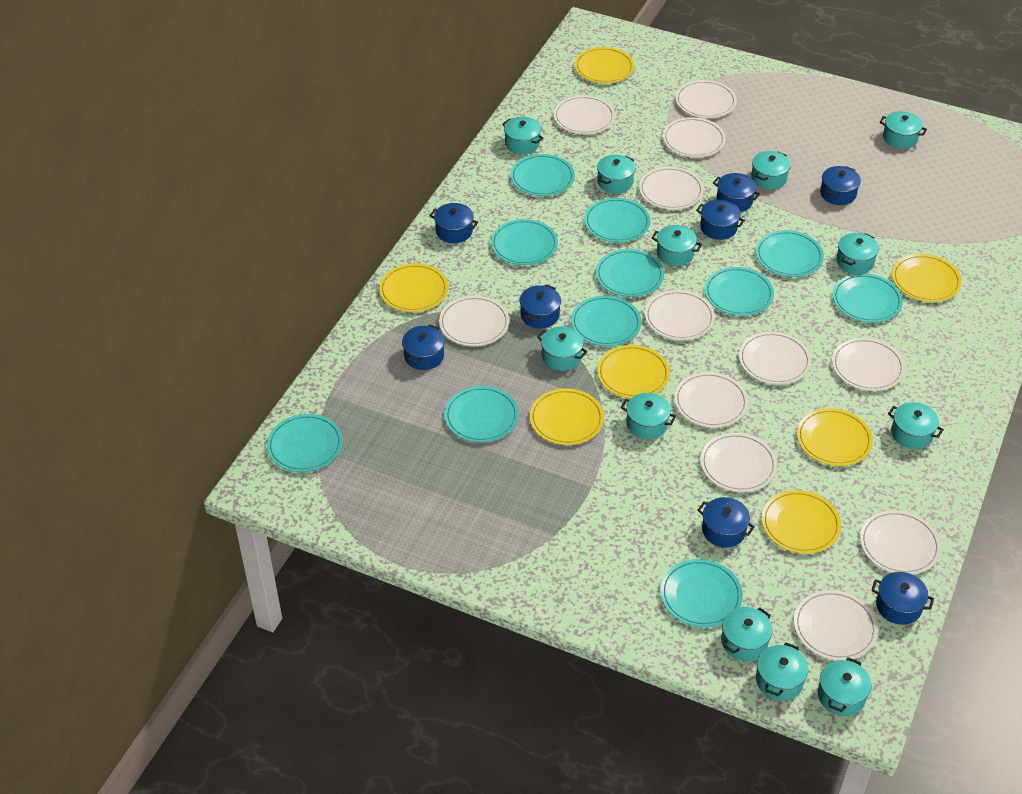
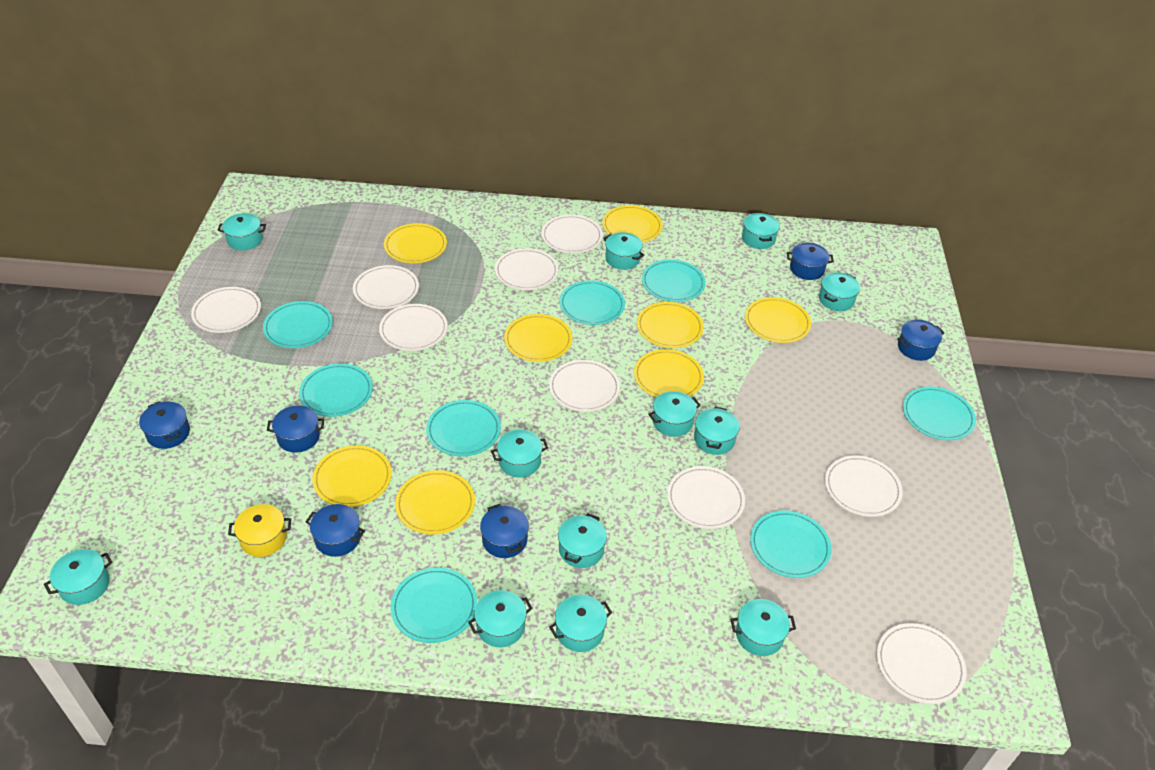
blue pot: [402,324,445,370] [430,203,478,243] [520,284,561,328] [696,200,745,240] [697,497,755,548] [713,173,760,212] [820,166,861,205] [871,572,934,625] = 8 -> [139,401,190,449] [267,405,324,453] [305,504,365,557] [480,504,529,558] [787,243,834,280] [897,319,944,361] = 6
turquoise plate: [267,414,343,472] [444,386,519,443] [491,219,558,265] [510,154,575,196] [571,296,641,346] [584,198,650,243] [596,249,664,297] [660,559,743,627] [704,267,774,316] [756,230,824,277] [832,273,903,323] = 11 -> [263,301,333,348] [299,363,373,417] [391,567,477,643] [426,400,501,457] [559,280,625,325] [642,259,706,302] [750,510,831,578] [903,386,976,440] = 8
white plate: [439,296,509,346] [554,95,615,134] [639,167,704,210] [645,290,715,340] [663,117,726,158] [674,372,748,428] [675,80,737,118] [700,433,777,492] [739,332,811,385] [794,590,878,660] [832,338,905,391] [860,510,941,575] = 12 -> [191,287,261,333] [353,265,419,309] [379,304,448,351] [495,248,559,290] [542,215,603,253] [549,360,620,412] [667,466,745,529] [825,455,903,517] [877,623,967,704] = 9
yellow plate: [379,263,448,312] [530,388,604,445] [575,47,634,83] [597,345,670,398] [762,490,841,554] [797,408,873,466] [892,254,962,302] = 7 -> [312,445,392,507] [384,223,447,263] [395,470,475,534] [504,314,572,362] [602,205,663,242] [634,349,704,398] [637,302,704,348] [745,297,811,343] = 8
yellow pot: none = 0 -> [228,504,291,557] = 1

